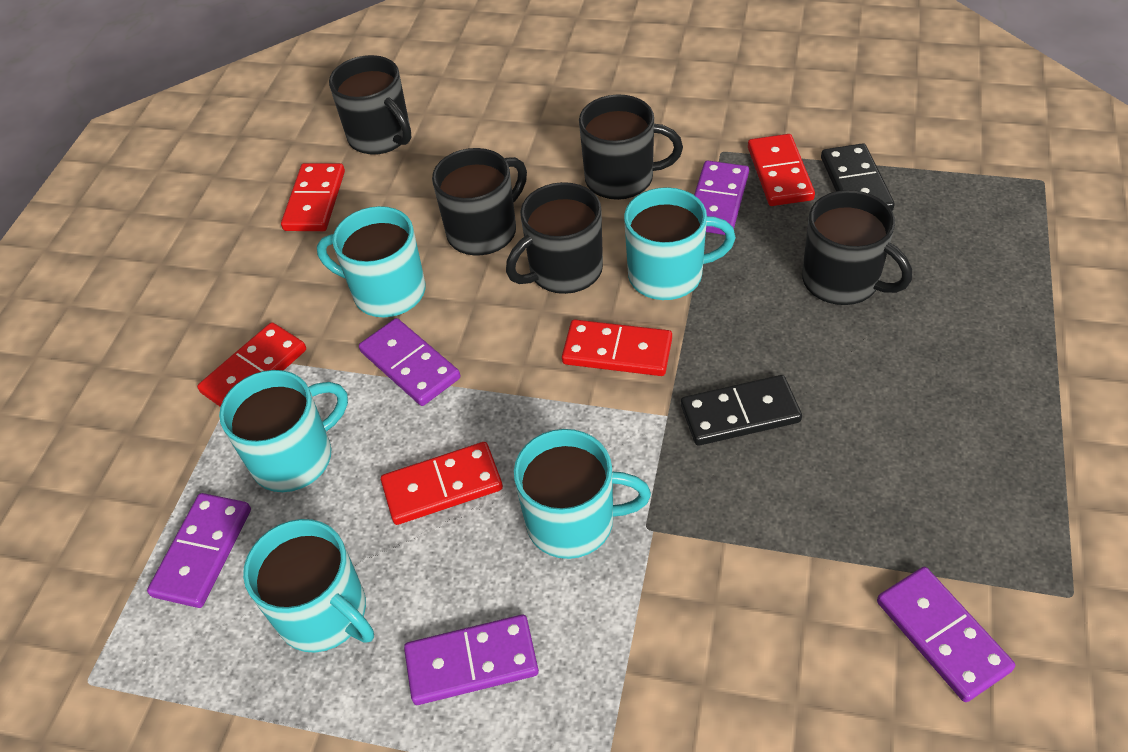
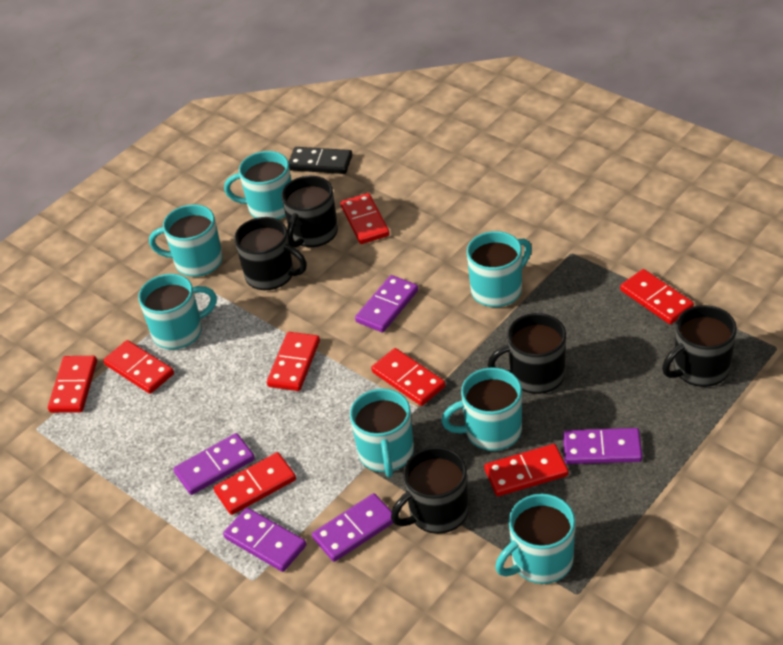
black domino: [681,375,802,446] [821,143,895,211] = 2 -> [289,147,352,174] = 1
red domino: [197,322,306,407] [281,163,345,231] [381,442,503,525] [562,319,672,376] [748,134,815,206] = 5 -> [48,356,97,413] [103,340,174,394] [214,452,296,515] [267,332,320,391] [341,193,390,244] [371,348,445,406] [484,444,569,496] [620,269,694,324] = 8
turquoise mug: [219,370,348,492] [243,519,374,652] [317,206,426,317] [514,429,651,559] [624,187,736,300] = 5 -> [138,274,217,349] [149,204,223,277] [224,151,292,219] [350,389,414,477] [441,368,522,451] [467,231,532,307] [495,494,575,584] = 7

